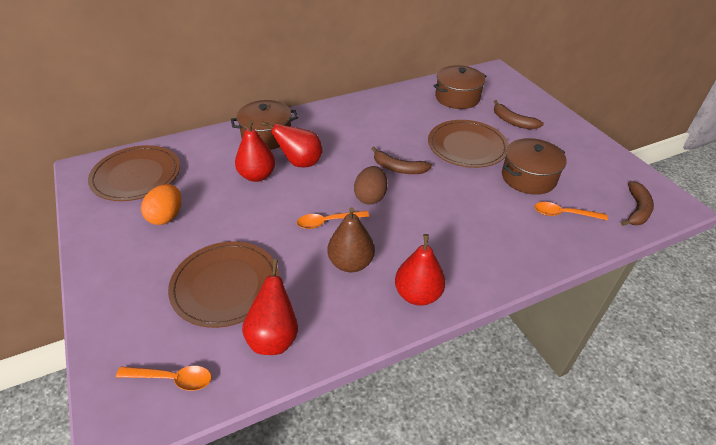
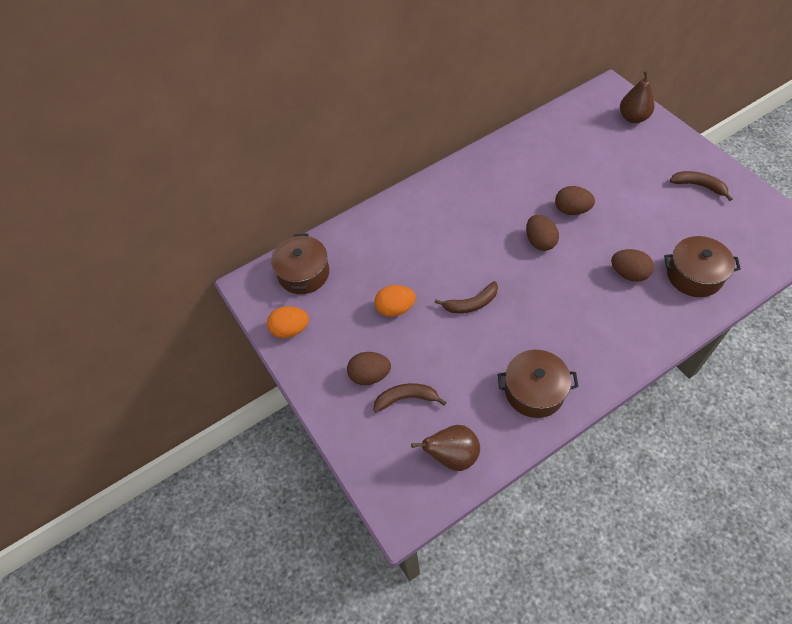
brown egg: [354,166,387,205] = 1 -> [347,352,391,385] [526,215,559,251] [555,186,595,215] [611,249,654,282] = 4
brown pear: [327,207,375,272] = 1 -> [411,425,480,471] [620,70,655,123] = 2
brown plate: [88,145,180,201] [168,241,279,328] [428,120,509,168] = 3 -> none = 0
orange egg: [141,184,181,225] = 1 -> [267,306,309,338] [375,285,416,317] = 2
orange spoon: [116,366,212,391] [297,211,369,229] [534,202,608,220] = 3 -> none = 0
red pear: [235,120,275,182] [242,259,298,355] [261,121,323,167] [395,234,446,306] = 4 -> none = 0

